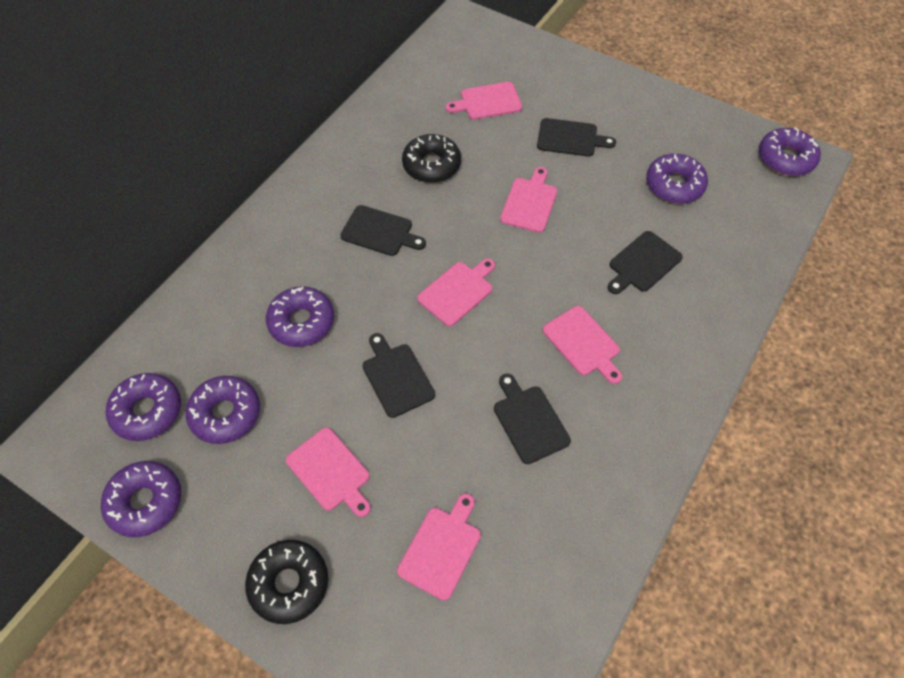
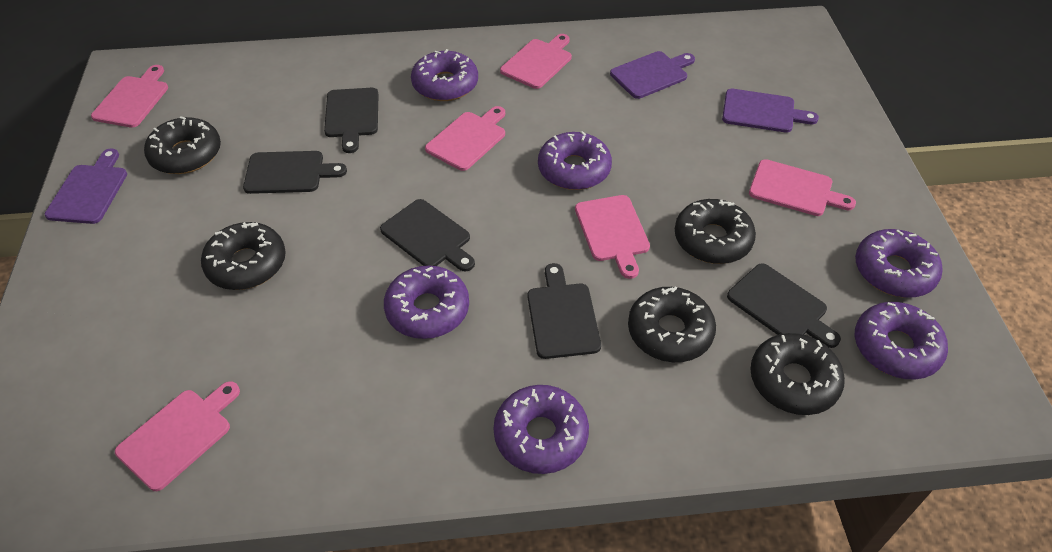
black donut: [245,540,328,624] [402,134,461,183] = 2 -> [144,116,221,174] [201,222,286,290] [628,287,716,362] [675,199,756,264] [750,333,845,415] = 5
purple cutting board: none = 0 -> [45,149,127,224] [610,51,695,99] [722,89,819,133] = 3

